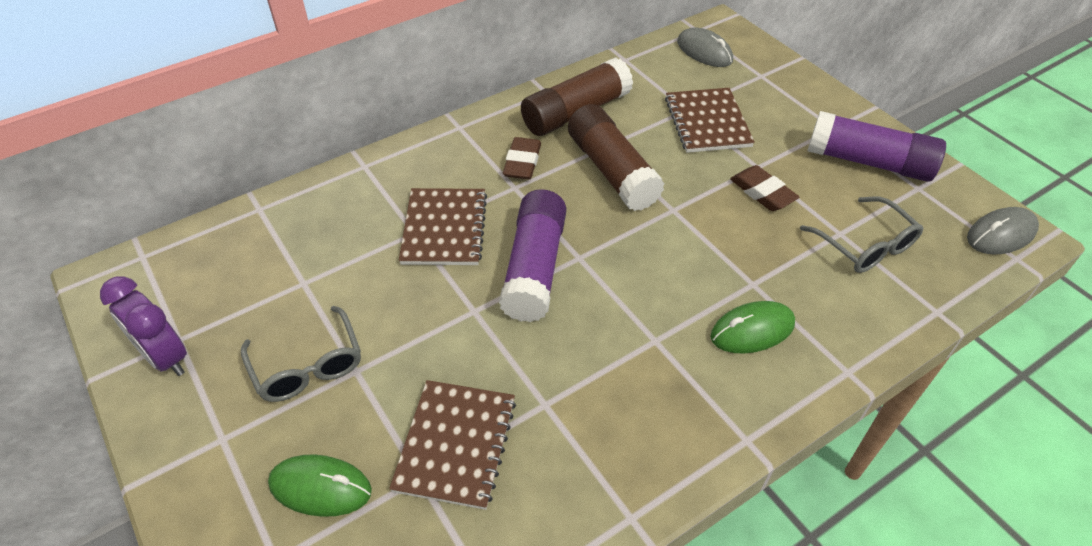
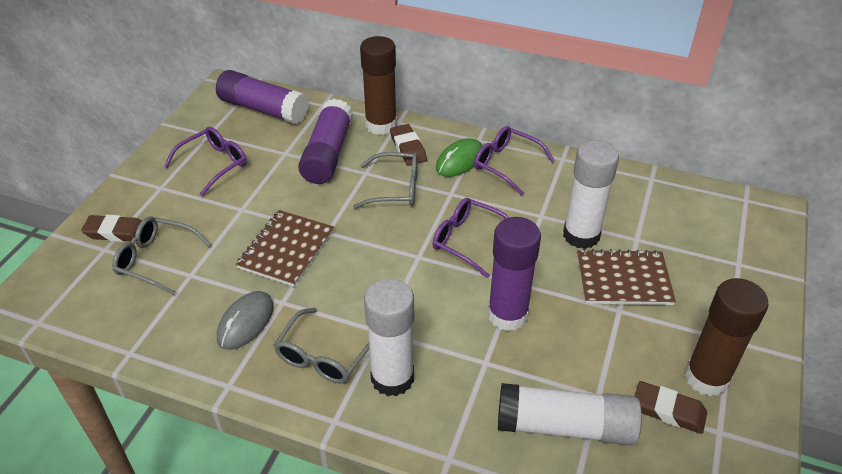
brown eraser: [503,137,541,179] [730,165,799,211] = 2 -> [81,215,141,242] [390,124,427,166] [635,381,707,434] = 3
brown notebook: [389,380,516,510] [399,188,487,265] [665,88,755,153] = 3 -> [236,210,334,287] [577,249,676,305] = 2
green mouse: [268,454,372,517] [710,301,795,354] = 2 -> [436,138,483,177] = 1
grey glasses: [241,306,361,402] [800,196,923,273] = 2 -> [112,217,211,295] [274,308,369,384] [353,152,418,209] = 3
grey mouse: [677,27,733,67] [967,207,1039,255] = 2 -> [217,291,274,350] = 1
purple clock: [100,277,187,376] = 1 -> none = 0
purple glasses: none = 0 -> [164,127,247,196] [432,198,509,278] [474,126,555,195] = 3
purple glue stick: [499,189,566,322] [808,111,946,182] = 2 -> [216,70,309,124] [298,98,353,184] [487,217,541,331] = 3
white glue stick: none = 0 -> [364,278,414,396] [498,383,642,446] [563,140,619,249] = 3

